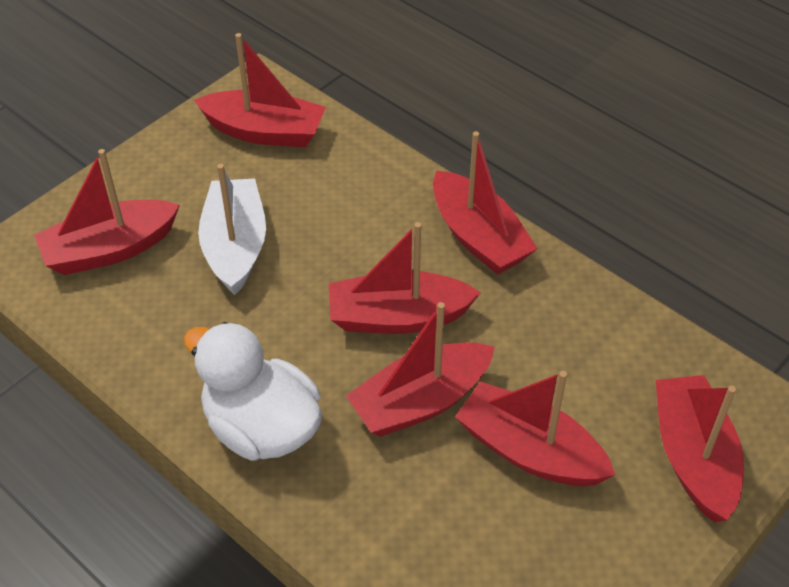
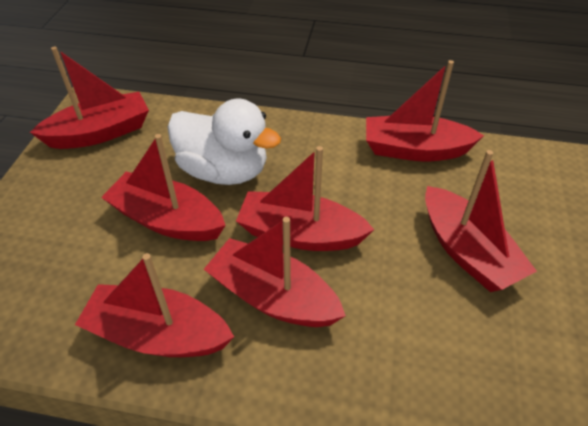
white boat: [198,164,266,295] = 1 -> none = 0

